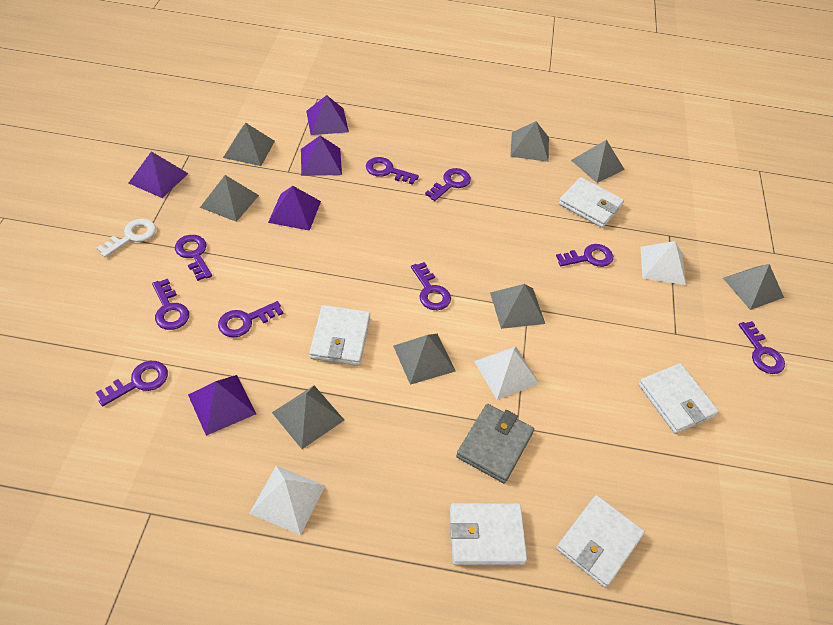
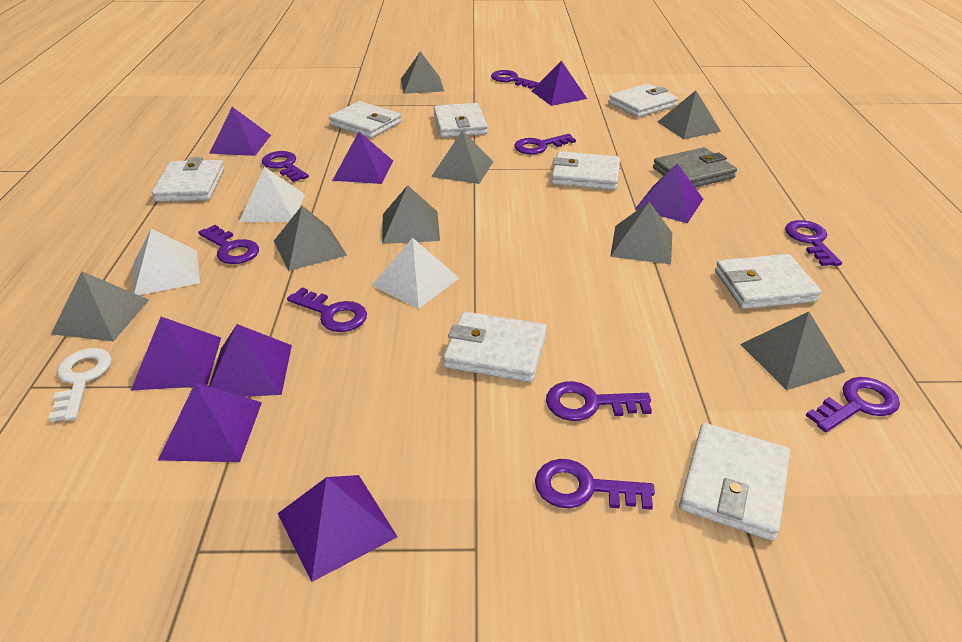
purple pyramid: [129,151,189,198] [188,375,256,436] [268,186,321,231] [301,136,342,176] [306,95,349,135] = 5 -> [131,317,221,391] [158,383,262,462] [209,107,271,156] [209,324,292,397] [278,475,398,582] [332,132,393,184] [532,61,587,106] [635,164,703,223] = 8
white wallet: [309,305,370,366] [450,503,527,565] [556,495,645,588] [559,177,624,228] [638,363,719,434] = 5 -> [152,157,224,202] [329,101,401,138] [434,103,488,138] [443,311,547,382] [551,151,620,190] [608,84,678,118] [679,423,790,541] [715,254,821,309] = 8

